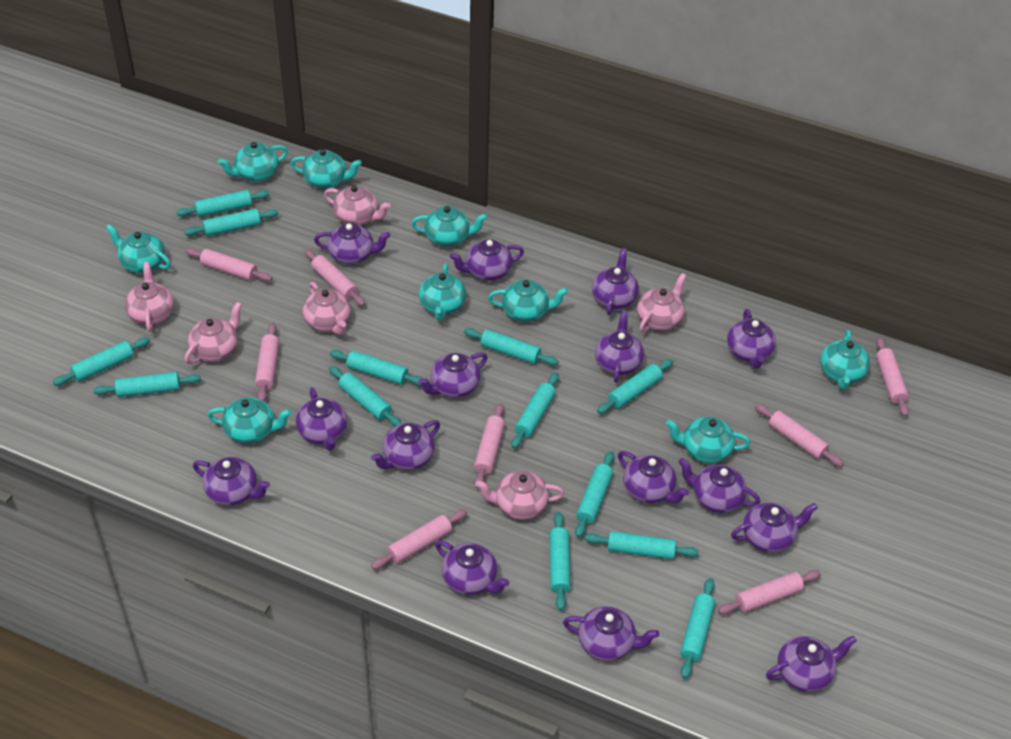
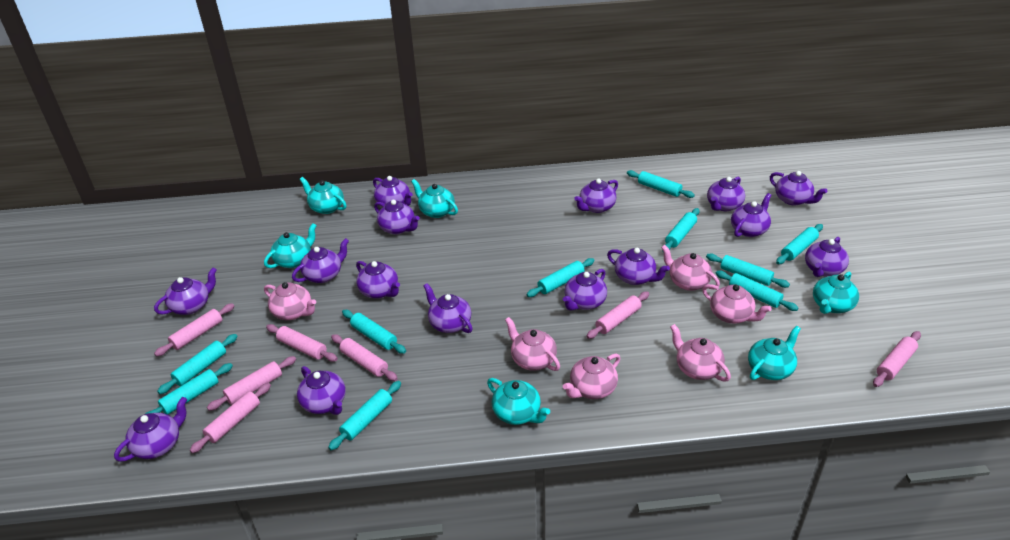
pink rolling pin: [185,248,272,282] [255,323,279,401] [304,249,366,306] [371,509,467,569] [474,403,505,489] [718,570,821,615] [755,404,844,467] [876,337,909,417] = 8 -> [154,303,234,356] [190,383,271,453] [207,356,296,411] [266,324,338,362] [331,334,398,381] [586,291,649,339] [873,331,921,387] = 7
turquoise rolling pin: [53,337,150,386] [93,372,201,397] [176,190,269,217] [184,209,278,236] [329,366,402,427] [330,350,422,386] [464,328,558,366] [511,373,559,449] [549,512,571,611] [575,451,614,538] [585,531,699,559] [597,359,673,414] [680,578,715,679] = 13 -> [145,363,233,415] [157,334,238,394] [328,381,401,450] [342,310,406,354] [526,258,594,297] [627,170,695,198] [662,208,700,252] [706,253,790,288] [716,271,798,311] [776,224,823,264] = 10
turquoise teapot: [106,224,171,273] [207,397,292,444] [218,142,288,182] [290,149,362,189] [411,206,487,246] [419,264,466,320] [488,279,568,322] [666,416,750,463] [820,330,870,390] = 9 -> [264,223,317,268] [300,177,346,214] [411,179,458,218] [487,378,550,425] [748,326,801,380] [813,272,859,314] = 6

